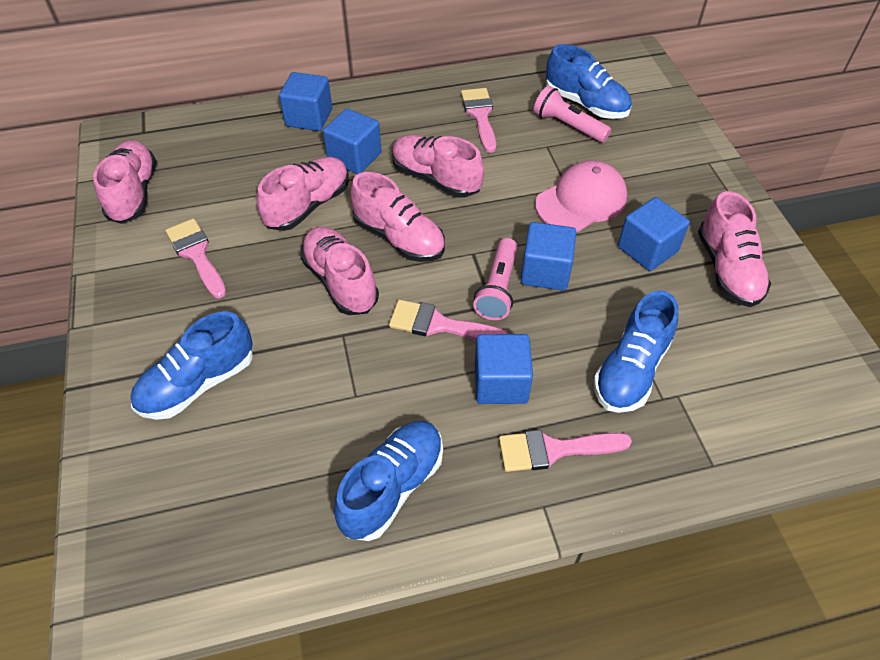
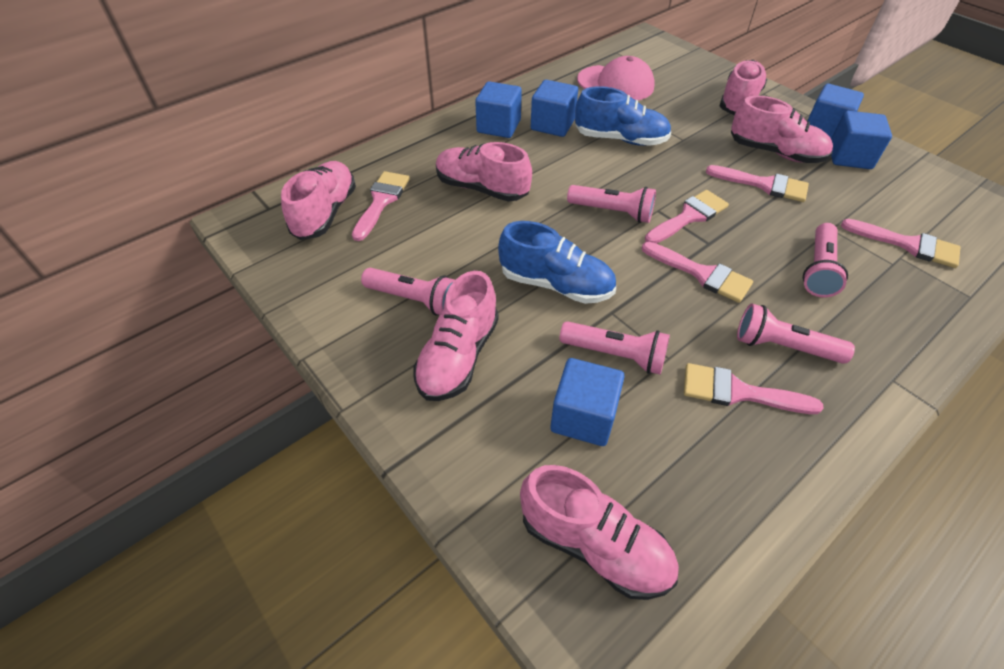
blue shoe: [130,311,253,420] [334,421,443,541] [546,44,632,119] [594,290,678,413] = 4 -> [498,221,616,304] [575,86,671,146] = 2
pink brush: [165,218,226,299] [389,300,507,340] [461,88,496,153] [499,430,632,472] = 4 -> [352,171,410,241] [642,242,753,303] [645,190,729,244] [684,363,824,414] [706,165,809,202] [841,219,960,268] = 6
pink flashlight: [473,238,518,320] [534,86,611,143] = 2 -> [361,268,455,316] [560,321,670,375] [567,185,656,223] [737,303,855,364] [803,223,848,297] = 5

